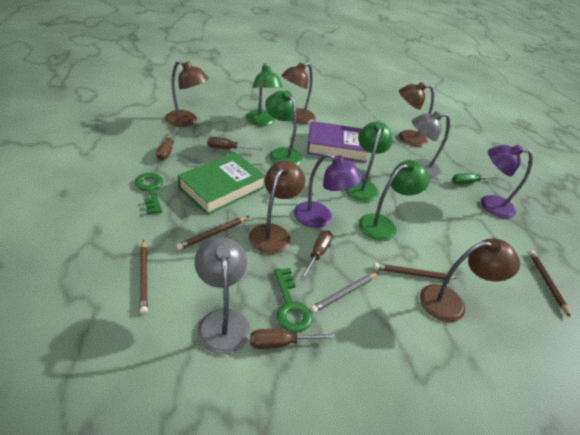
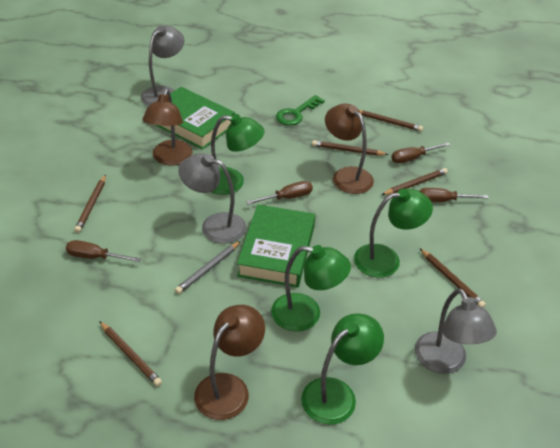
brown lamp: [165,60,209,127] [249,160,306,254] [281,62,316,124] [399,82,434,147] [420,238,520,322] = 5 -> [142,89,193,165] [194,305,265,420] [325,104,374,194] = 3
brown pencil: [140,240,148,314] [176,216,250,250] [374,263,458,280] [529,250,570,317] = 4 -> [74,175,106,233] [99,321,162,386] [312,140,389,156] [359,110,423,132] [382,168,448,195] [420,248,486,308] = 6
green book: [177,152,266,215] = 1 -> [156,87,235,149] [237,204,315,288] = 2
green key: [134,173,163,214] [274,268,312,332] = 2 -> [276,95,325,126] = 1
green screwdriver: [452,173,500,185] = 1 -> none = 0
grey lamp: [195,237,250,354] [412,111,450,179] = 2 -> [141,26,184,106] [178,153,246,244] [415,288,497,374] = 3
purple book: [307,121,368,163] = 1 -> none = 0
purple lamp: [294,153,363,228] [481,144,533,219] = 2 -> none = 0

